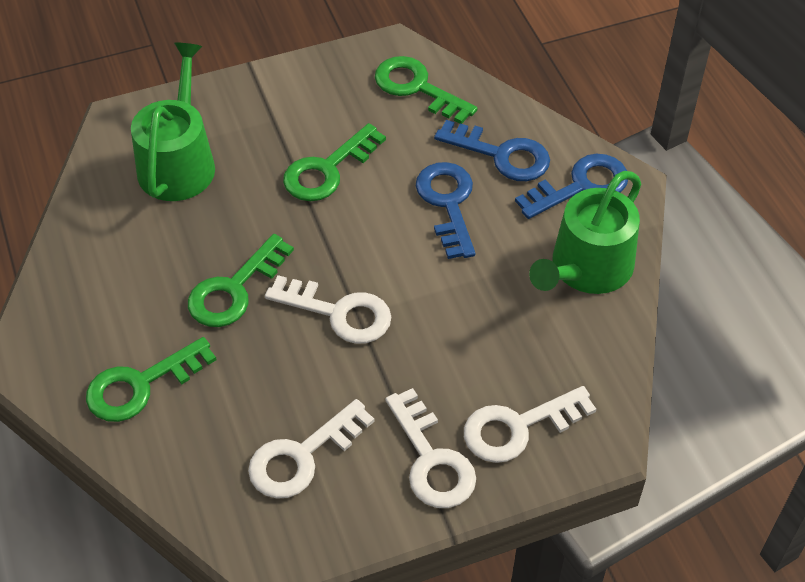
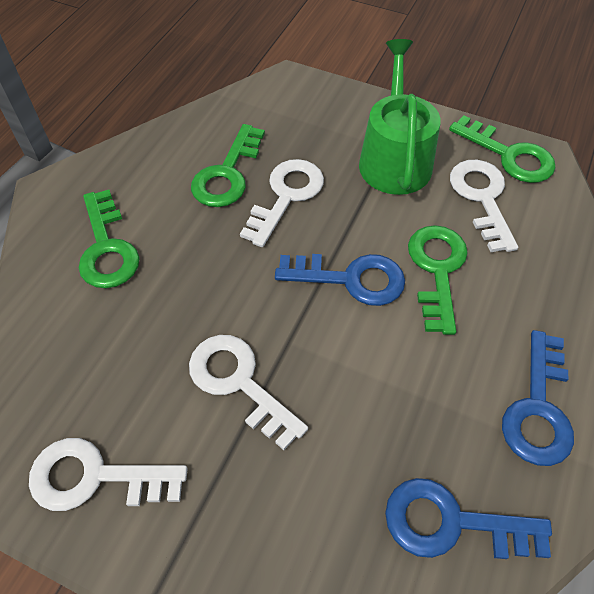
green watering can: [131,43,215,201] [529,171,641,294] = 2 -> [359,39,440,195] = 1

